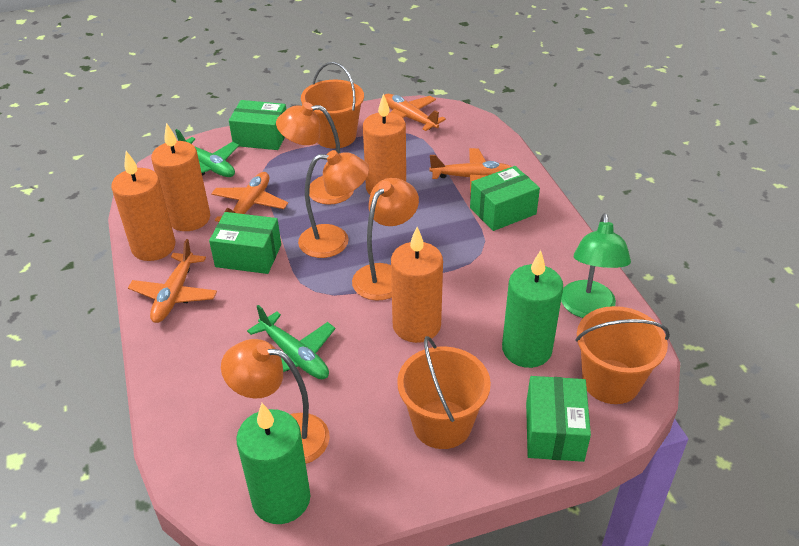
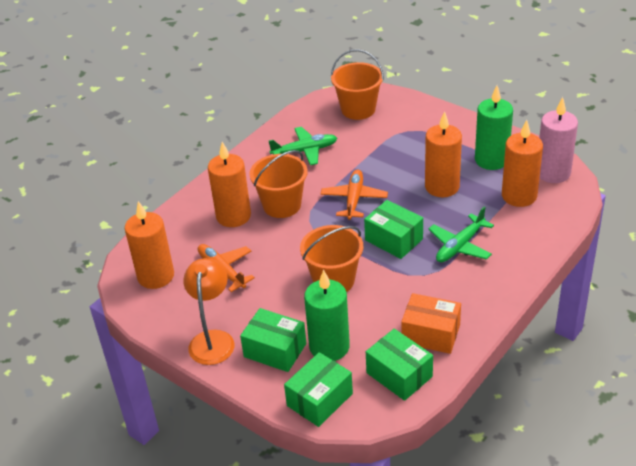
green lamp: [561,214,631,318] = 1 -> none = 0
orange box: none = 0 -> [401,293,461,354] = 1
orange lamp: [221,339,330,464] [276,102,354,205] [298,150,369,258] [352,178,419,301] = 4 -> [183,258,234,365] = 1
orange plane: [128,239,217,323] [211,172,288,222] [384,94,446,131] [429,148,512,196] = 4 -> [198,244,255,292] [321,169,388,220] = 2
pink candle: none = 0 -> [539,97,578,183] = 1

